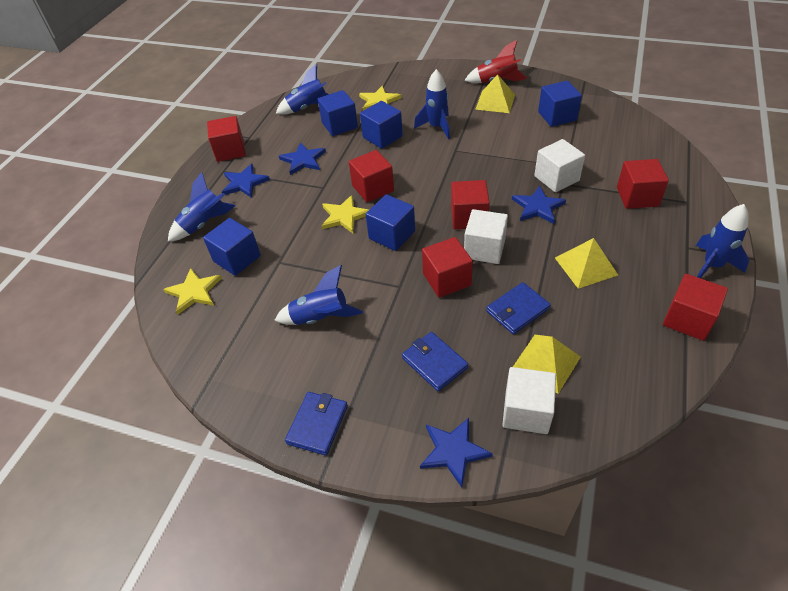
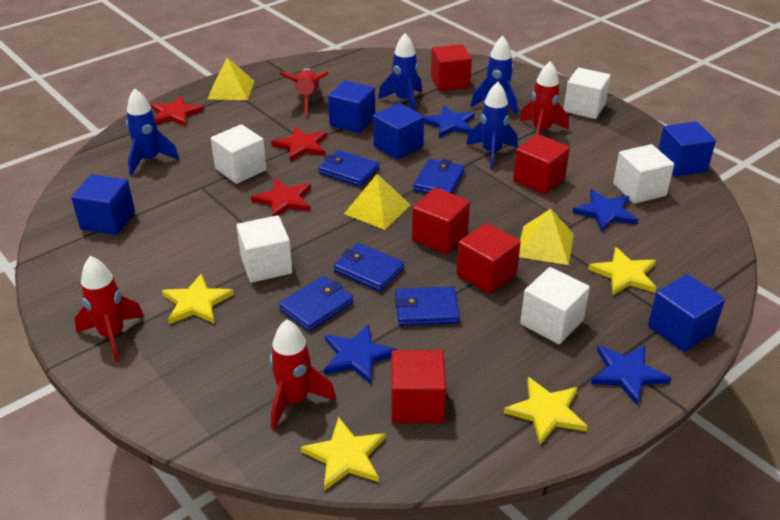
blue rocket: [168,172,236,242] [274,265,363,325] [276,64,329,115] [414,69,450,139] [696,204,749,278] = 5 -> [126,88,179,176] [378,33,422,111] [466,82,518,170] [471,36,517,115] = 4
blue wallet: [285,392,348,456] [402,332,468,391] [486,282,551,335] = 3 -> [279,276,353,331] [318,150,379,187] [334,243,404,292] [395,286,460,326] [413,159,465,194] = 5
red cube: [207,116,246,162] [349,150,394,202] [422,237,473,298] [451,180,490,230] [617,159,669,209] [663,274,728,341] = 6 -> [391,350,446,423] [412,188,470,254] [431,44,472,91] [457,222,521,294] [513,134,570,194] = 5
red rocket: [464,40,527,83] = 1 -> [74,256,144,362] [270,320,336,430] [280,68,329,115] [520,61,569,134] = 4
red star: none = 0 -> [151,95,204,127] [251,178,311,216] [271,126,327,162] = 3
white cube: [464,209,508,264] [502,367,556,434] [534,139,585,192] = 3 -> [211,124,267,184] [237,215,293,283] [520,267,590,344] [564,68,611,119] [613,144,674,204] = 5
yellow star: [163,268,222,315] [322,195,369,233] [359,86,401,111] = 3 -> [162,274,234,324] [301,417,385,491] [504,377,588,445] [588,247,656,296] = 4

